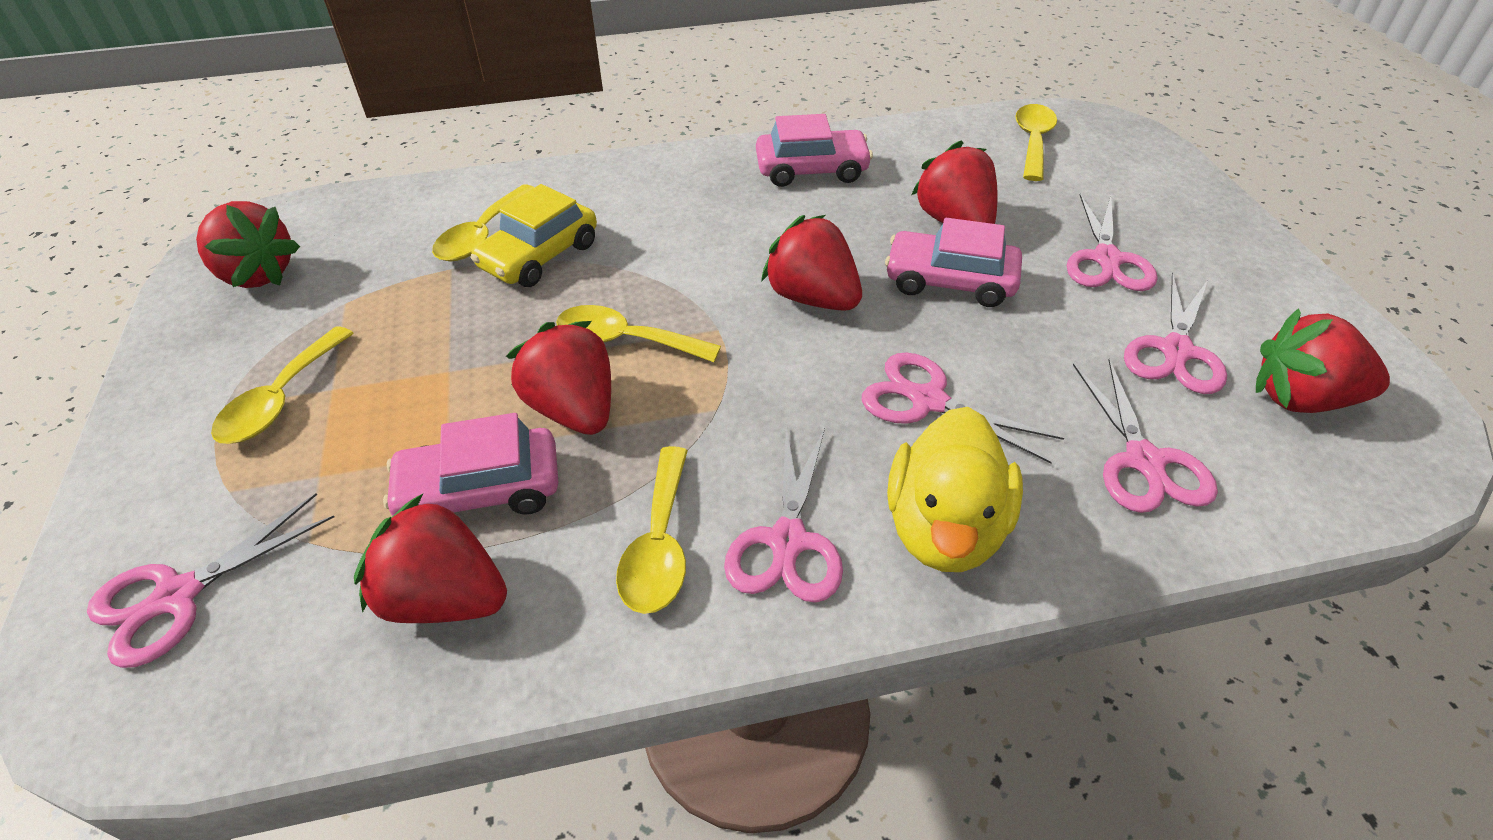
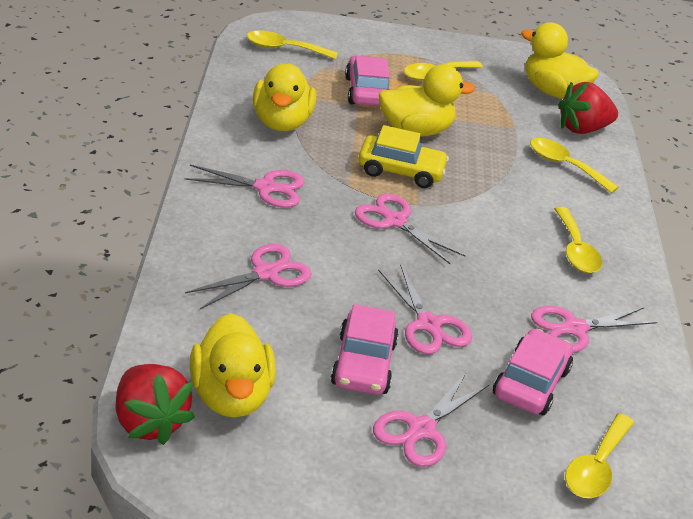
red strawberry: [196,201,300,288] [354,493,507,623] [506,321,611,435] [761,215,862,311] [911,140,998,224] [1256,308,1390,413] = 6 -> [116,364,195,445] [558,82,618,134] = 2
yellow duck: [887,407,1023,572] = 1 -> [190,313,276,418] [253,63,316,131] [379,64,475,137] [521,22,599,99] = 4

